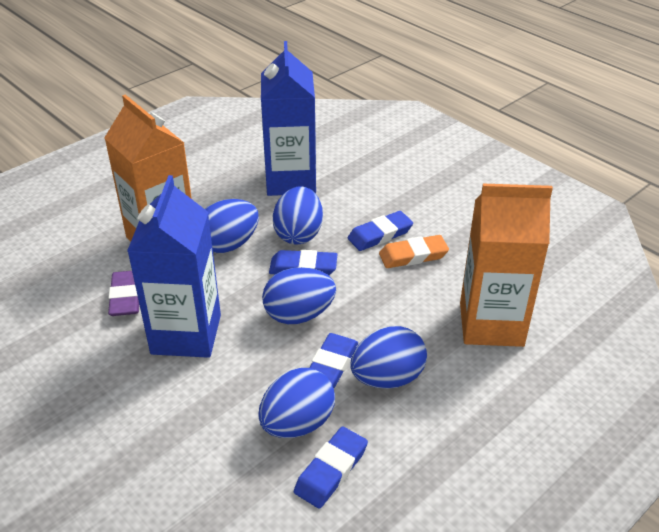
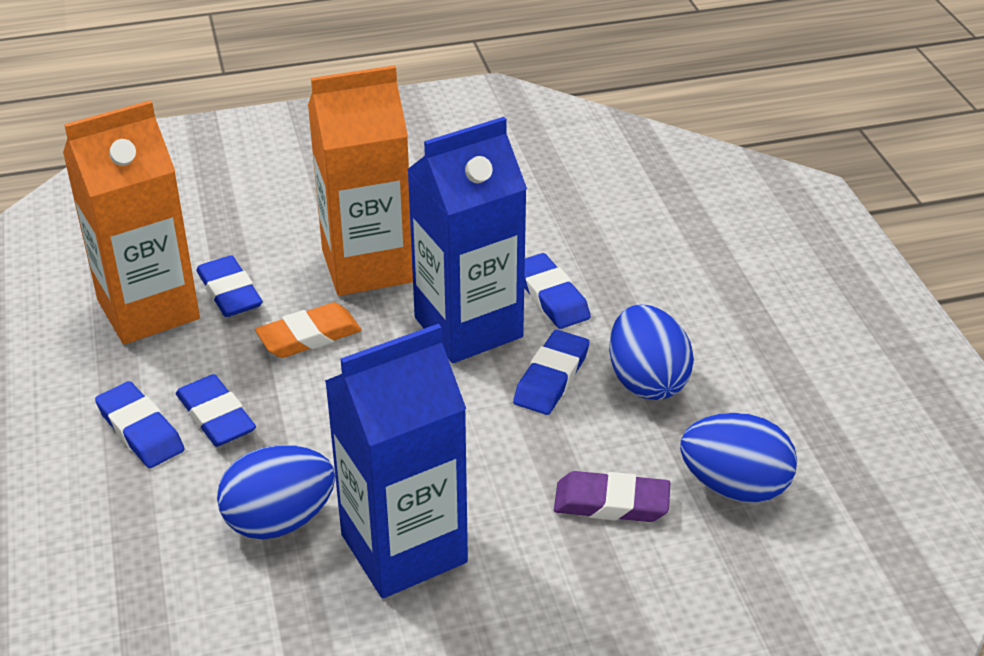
blue egg: [205,199,259,253] [258,368,335,438] [262,267,336,324] [273,186,323,244] [350,326,427,389] = 5 -> [217,445,335,539] [609,305,694,400] [680,413,797,503] = 3
blue eraser: [269,250,337,275] [294,427,368,509] [309,333,358,388] [348,211,413,251] = 4 -> [95,381,185,468] [176,374,256,447] [196,255,262,317] [513,330,589,415] [524,253,591,329] = 5

